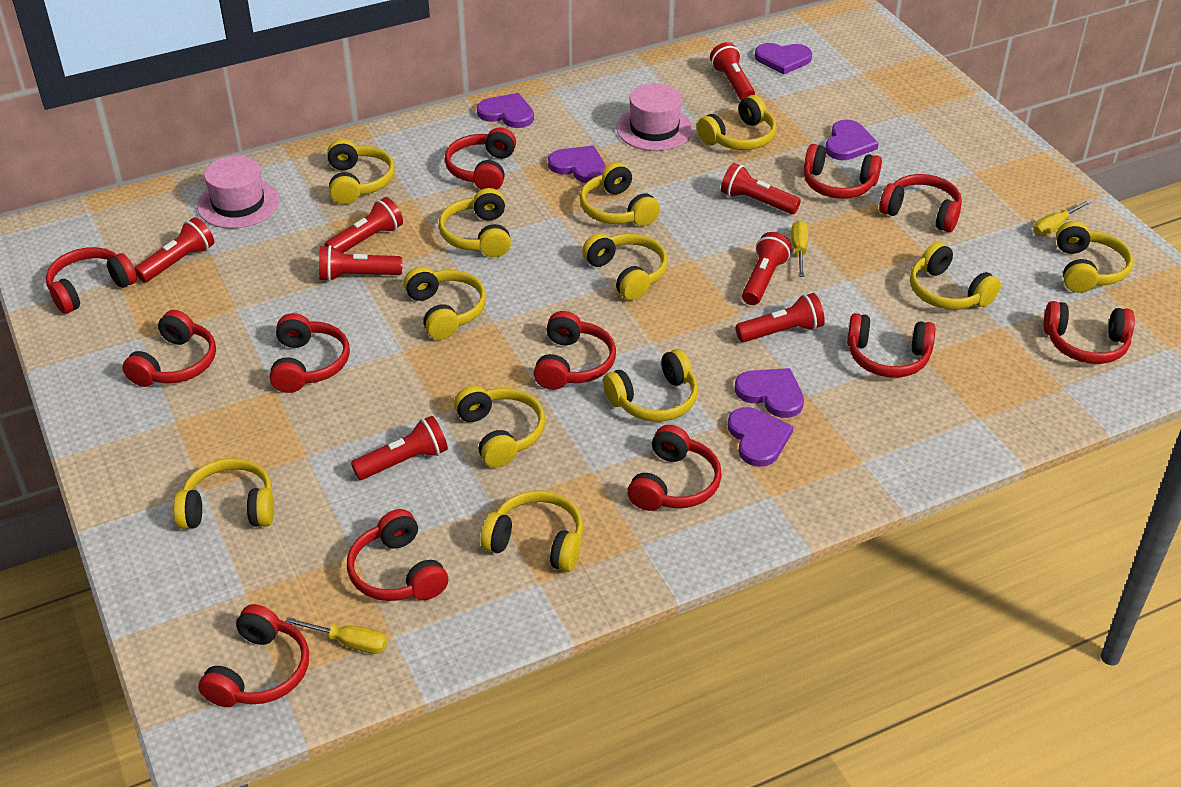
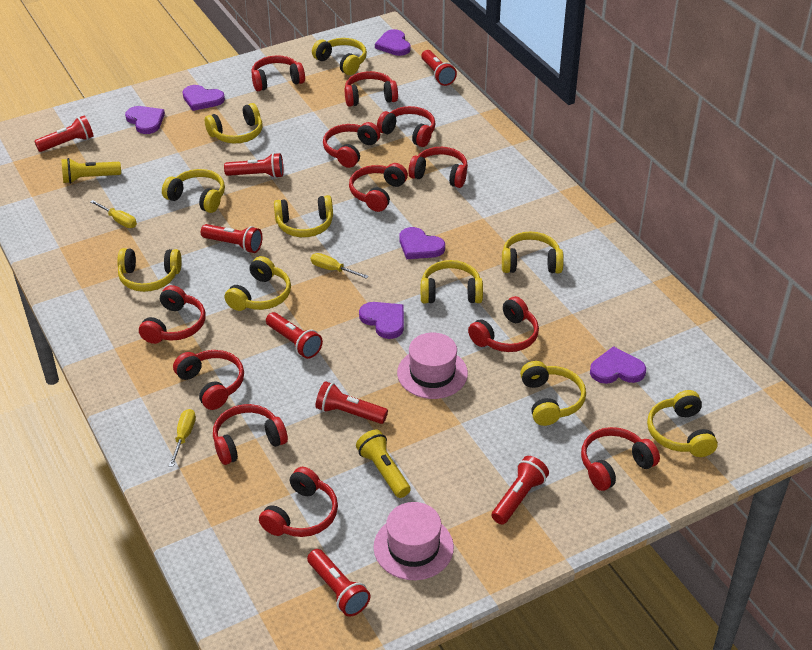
yellow flashlight: none = 0 -> [61,158,121,184] [356,430,410,498] = 2
yellow headphones: [174,458,274,529] [327,139,395,204] [404,266,486,339] [439,188,511,257] [454,386,545,468] [481,490,583,572] [580,162,660,226] [582,233,668,300] [603,349,698,422] [697,95,776,150] [910,242,1001,310] [1056,221,1133,293] = 12 -> [117,248,182,292] [162,169,225,213] [205,103,262,143] [225,256,291,311] [274,195,333,237] [312,38,367,75] [421,260,483,303] [502,231,564,273] [520,361,586,426] [647,390,718,457] = 10

